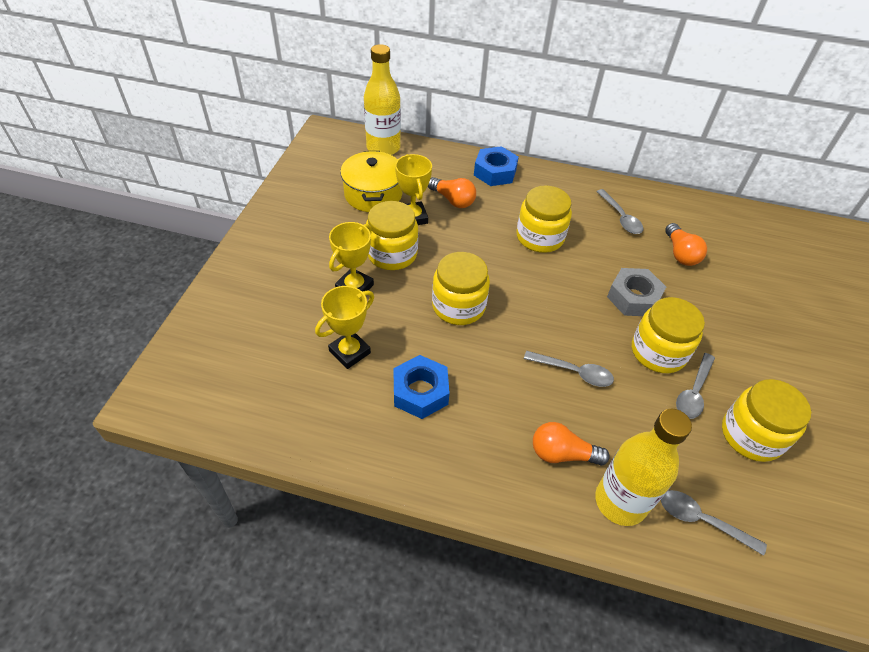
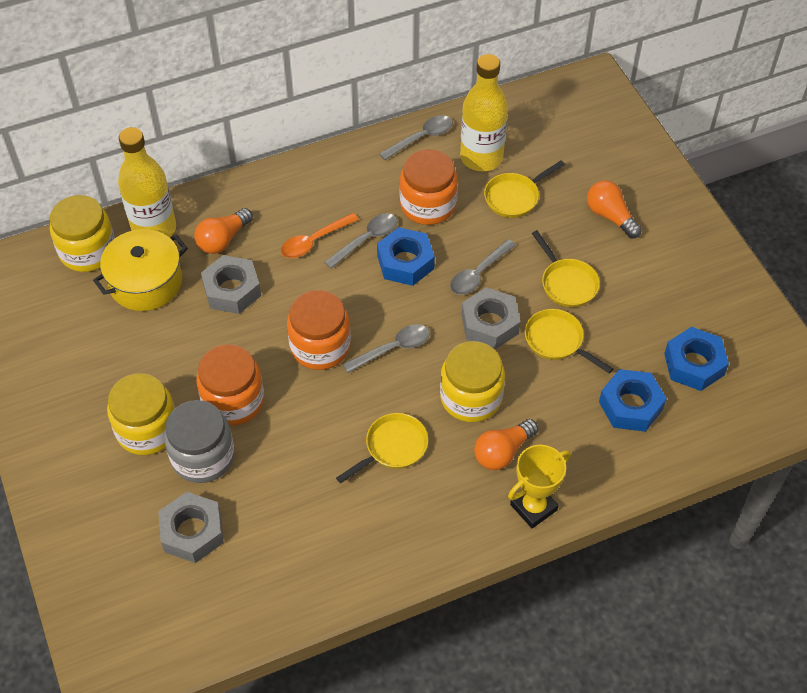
blue nut: [393,355,450,419] [474,146,519,186] = 2 -> [377,227,435,286] [599,369,667,432] [664,327,729,391] = 3
grey jar: none = 0 -> [164,400,235,483] = 1
grey nut: [607,268,666,316] = 1 -> [158,492,224,563] [201,255,261,314] [461,287,520,349] = 3
orange jar: none = 0 -> [196,344,264,426] [287,290,351,370] [400,149,458,225] = 3
orange spoon: none = 0 -> [281,213,359,258] = 1
yellow jar: [366,201,418,270] [432,252,490,325] [516,185,572,253] [632,297,705,373] [722,379,811,462] = 5 -> [50,195,115,272] [107,373,175,455] [440,341,505,422] = 3
yellow pan: none = 0 -> [336,413,428,483] [484,160,565,218] [525,309,613,374] [532,230,600,307] = 4
yellow trophy: [315,286,374,369] [329,222,374,292] [395,154,432,225] = 3 -> [508,445,571,528] = 1

